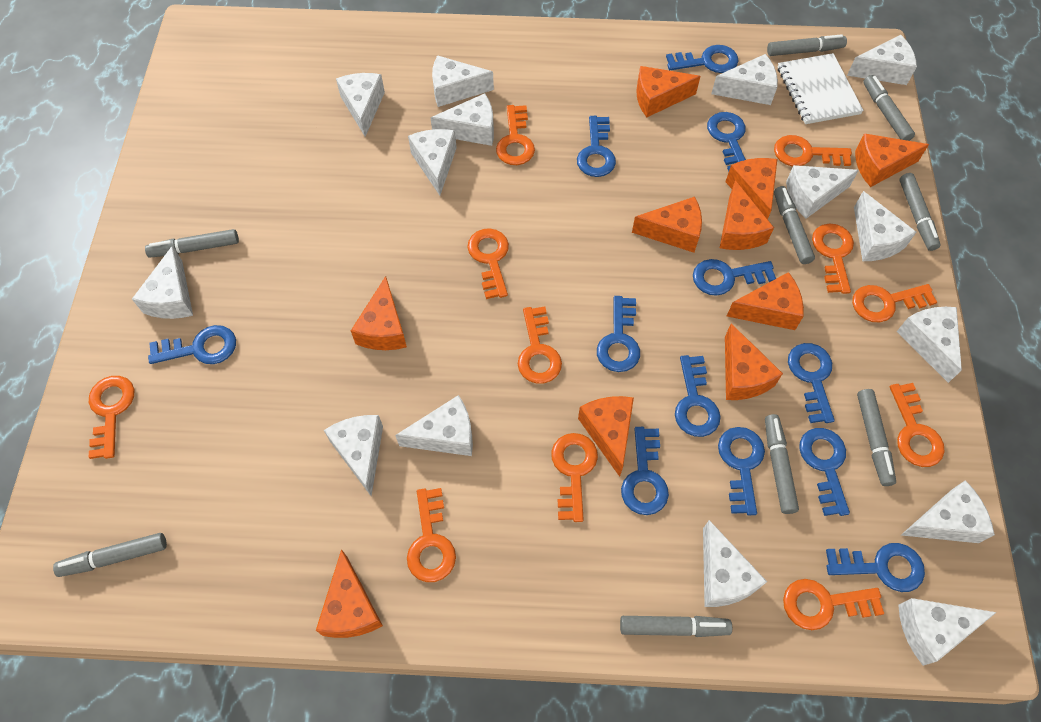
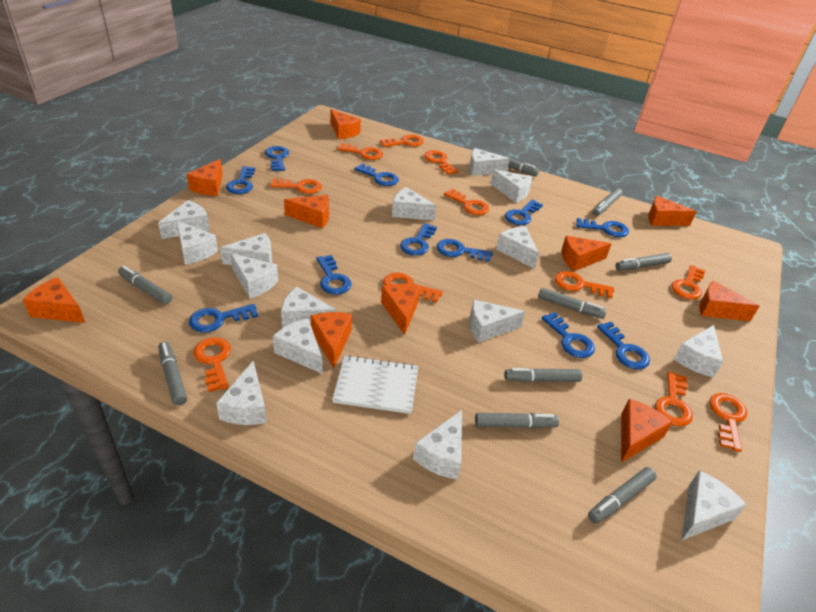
blue key: [148,325,236,364] [577,116,616,177] [597,296,640,372] [621,427,669,515] [666,45,738,73] [675,355,720,437] [693,259,776,296] [707,112,746,171] [718,427,765,515] [788,343,835,423] [799,428,850,516] [826,543,925,592] = 12 -> [189,304,258,333] [226,166,255,194] [265,146,289,171] [316,255,352,295] [354,164,399,186] [400,223,437,256] [436,239,493,262] [505,199,543,225] [541,312,595,358] [576,218,629,237] [597,322,650,369] = 11

